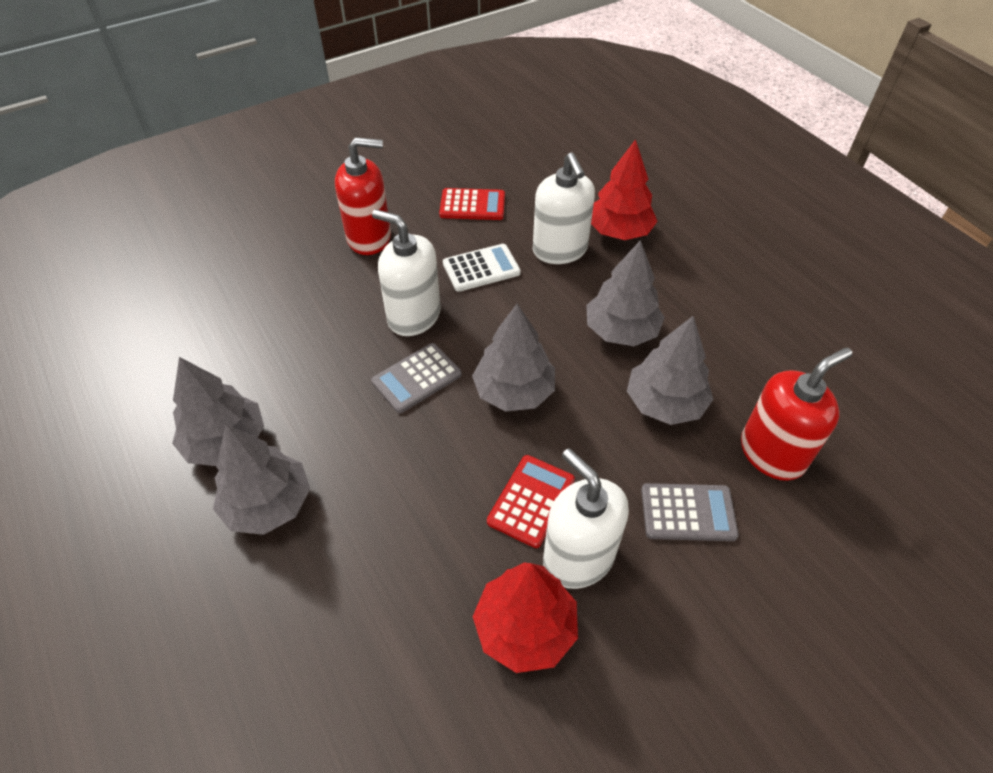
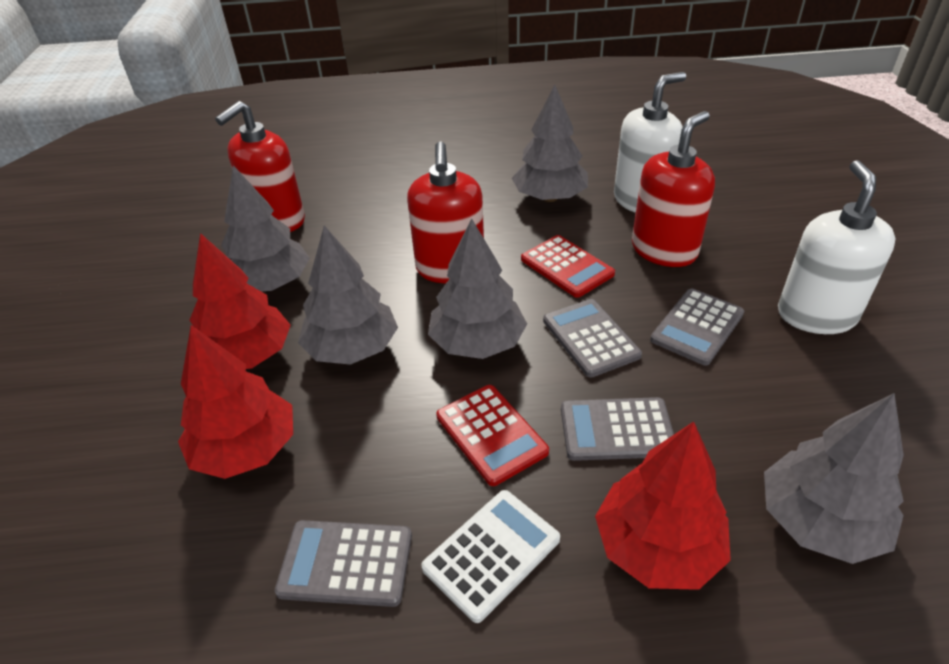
grey calculator: [371,343,462,413] [641,483,739,541] = 2 -> [275,520,412,607] [543,299,642,378] [561,397,674,461] [650,289,744,366] = 4
red soap dispenser: [335,137,391,255] [741,348,852,481] = 2 -> [215,101,305,232] [407,141,484,283] [632,111,715,267] = 3
red tree: [473,562,578,673] [591,139,658,240] = 2 -> [178,325,293,479] [190,233,291,369] [595,422,731,590] = 3
white soap dispenser: [372,209,441,336] [533,153,595,264] [543,448,629,589] = 3 -> [614,72,686,213] [778,160,896,334] = 2

